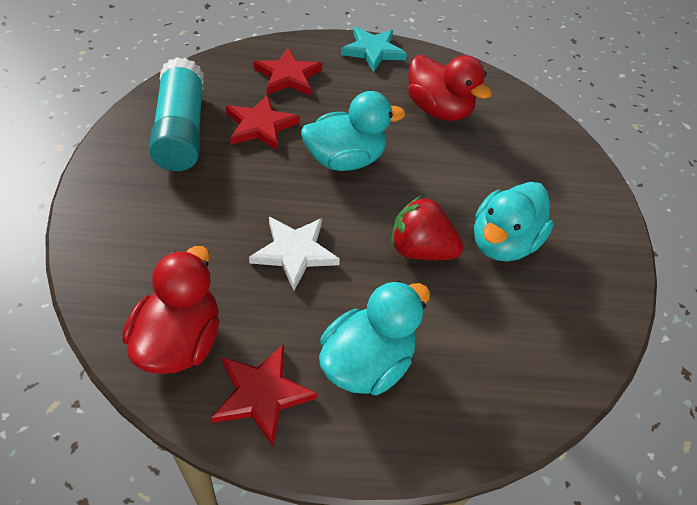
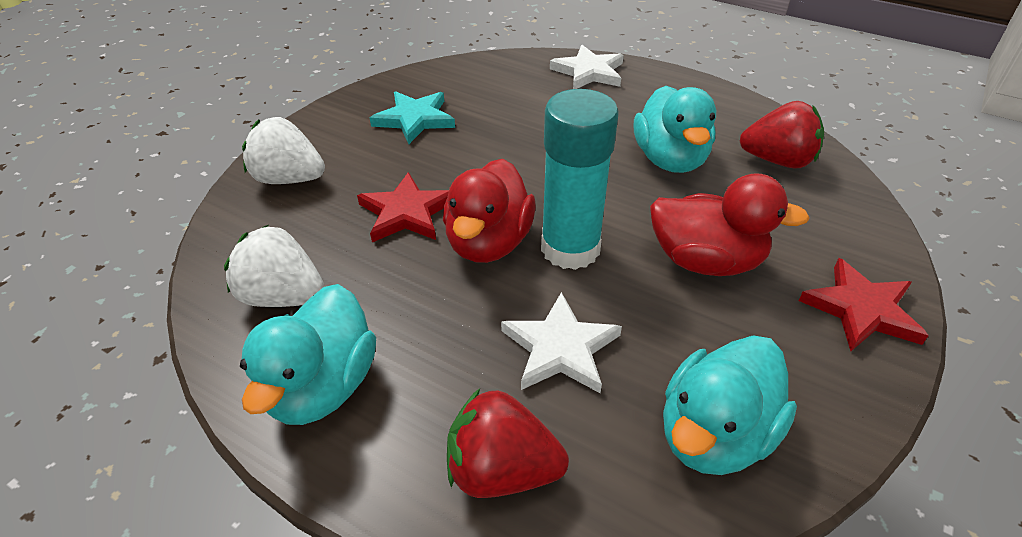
red star: [211,344,317,447] [226,94,300,151] [253,48,322,96] = 3 -> [357,172,449,242] [799,258,929,351] = 2
red strawberry: [391,196,464,260] = 1 -> [447,388,569,498] [740,101,824,169] = 2
white star: [249,217,340,291] = 1 -> [501,292,622,393] [550,45,624,89] = 2
white strawberry: none = 0 -> [224,225,325,307] [242,117,325,184] = 2

